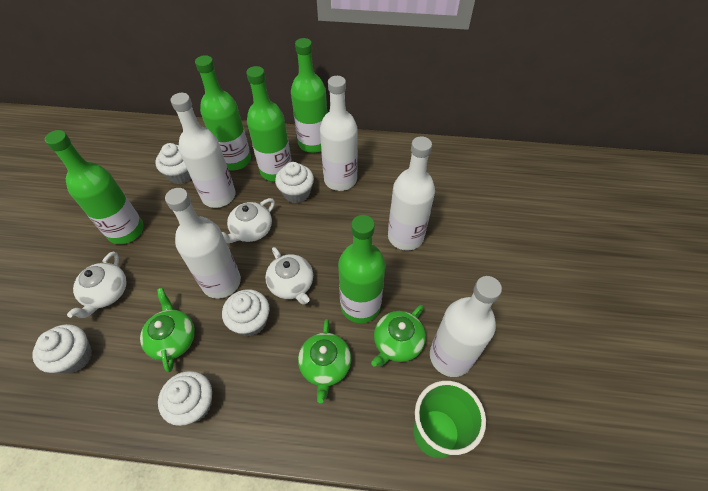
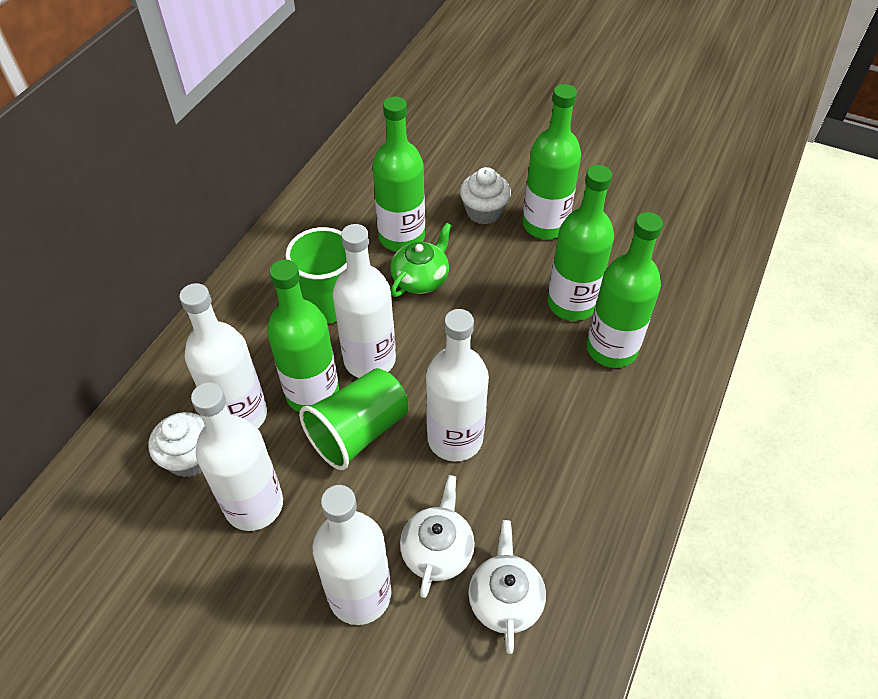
green cup: [413,381,486,458] = 1 -> [285,227,347,323] [299,368,408,470] = 2
green teapot: [140,288,195,372] [298,319,351,403] [371,305,426,366] = 3 -> [390,222,452,297] = 1
white cupcake: [32,324,92,373] [155,143,191,184] [158,371,212,426] [222,289,270,336] [275,162,314,203] = 5 -> [149,412,205,477] [460,167,511,224] = 2
white teapot: [67,252,127,318] [222,198,275,243] [265,247,313,305] = 3 -> [400,475,475,598] [469,520,546,654] = 2

